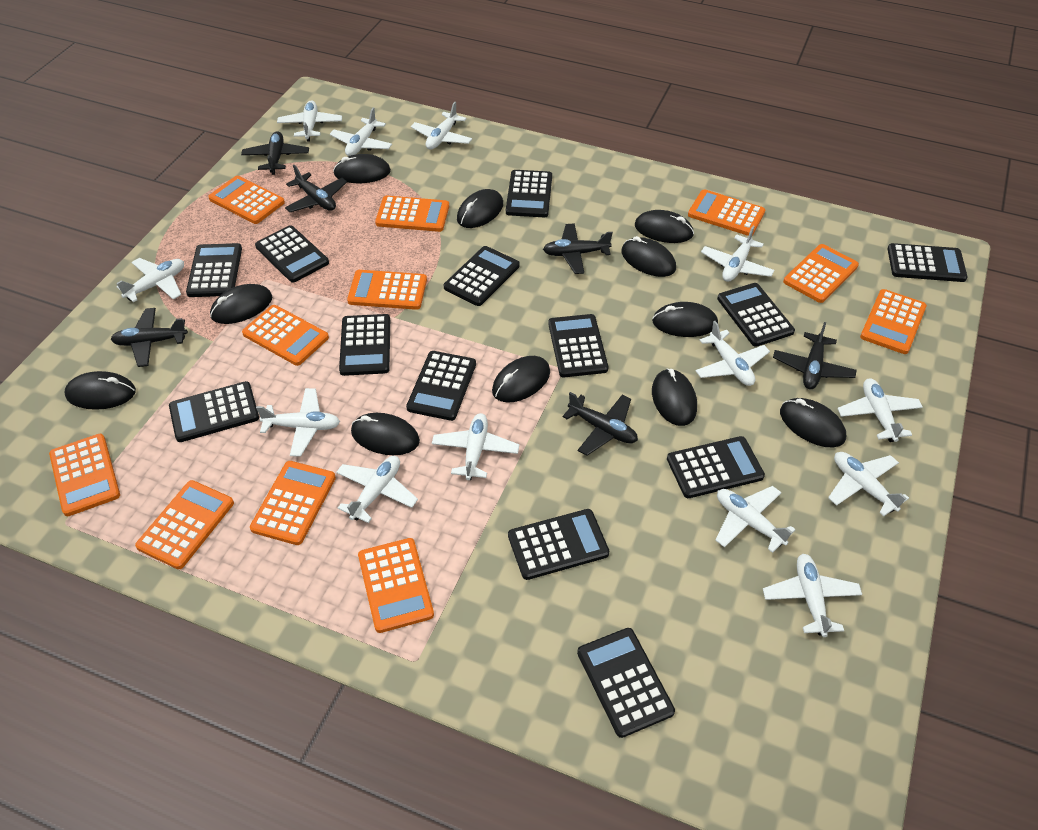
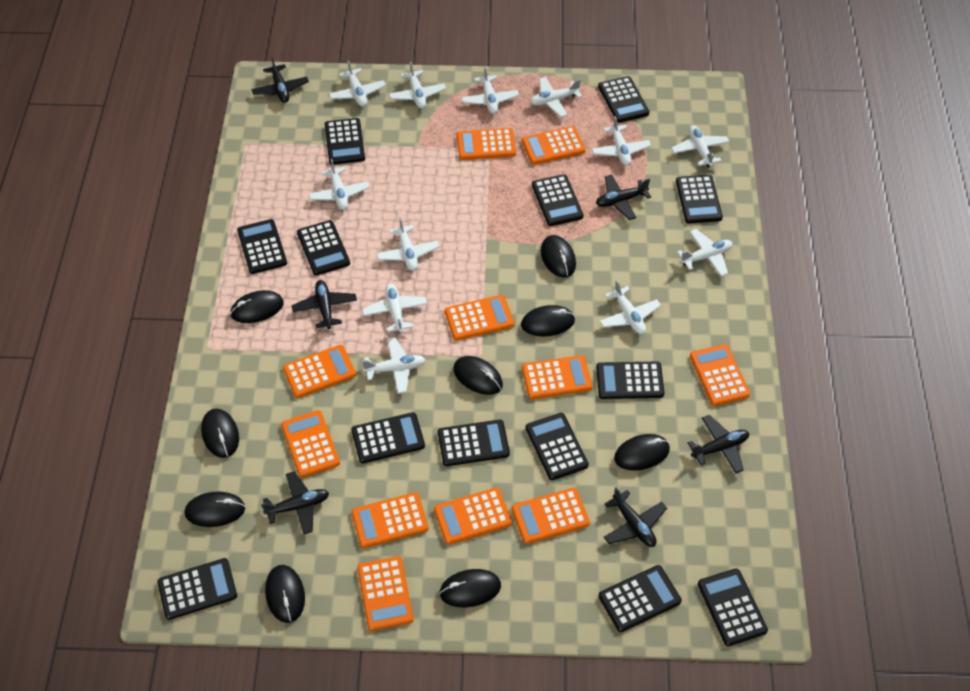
black mouse: [65,371,136,410] [210,284,273,324] [333,154,391,183] [351,413,420,455] [457,189,503,228] [492,356,550,403] [621,236,676,277] [635,210,694,243] [652,302,718,337] [652,369,697,426] [780,398,846,447] = 11 -> [185,492,245,527] [201,409,239,458] [230,290,284,323] [265,565,305,623] [439,569,501,607] [453,356,503,395] [521,305,575,337] [541,235,576,277] [614,434,670,471] = 9
white plane: [116,258,184,302] [256,388,340,457] [277,101,342,142] [330,107,392,156] [336,456,418,523] [411,102,472,150] [432,413,519,480] [695,321,770,386] [701,226,775,282] [715,486,796,553] [763,554,862,637] [828,452,909,516] [837,378,923,442] = 13 -> [309,159,369,210] [329,60,386,107] [362,284,428,333] [362,337,425,394] [376,217,439,271] [389,62,446,109] [461,66,519,114] [530,77,582,117] [592,116,651,166] [599,280,661,334] [671,125,730,167] [677,229,732,276] = 12

